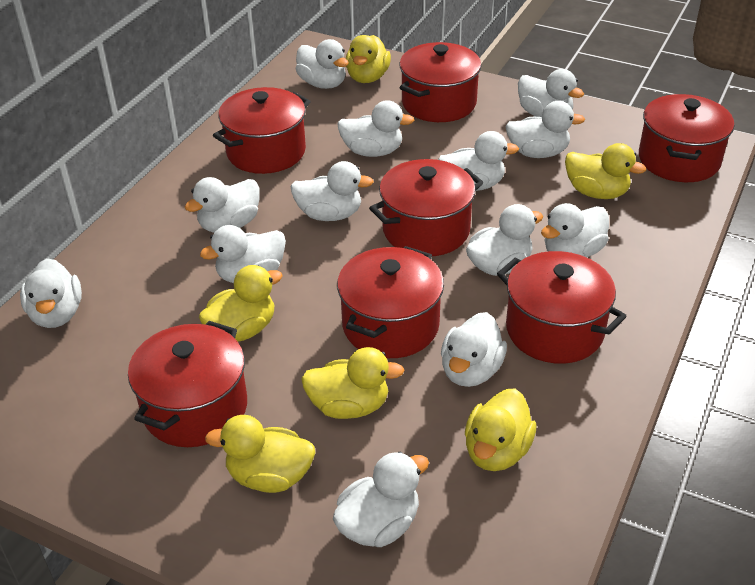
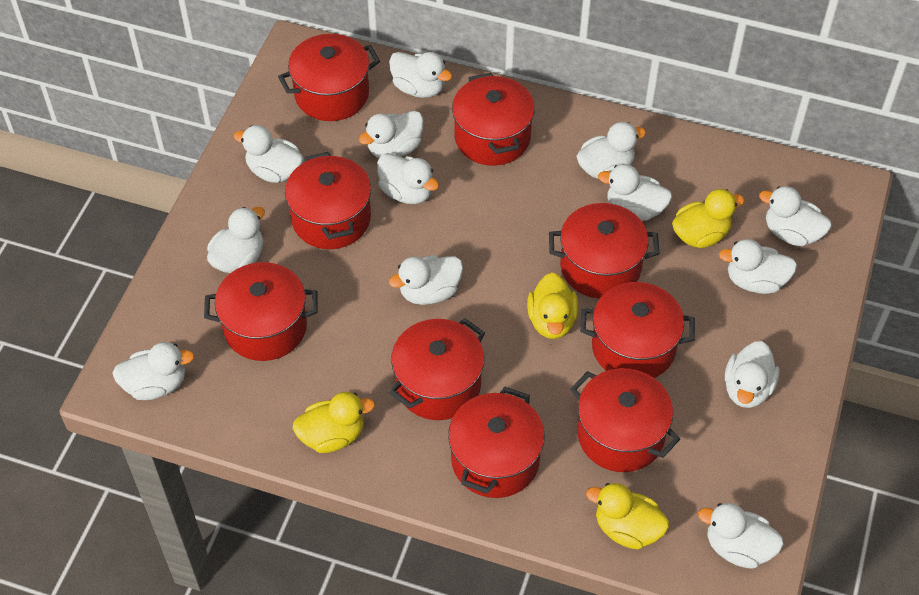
red pot: [128,321,247,447] [213,87,311,174] [337,246,444,358] [369,159,484,256] [400,42,481,122] [497,251,627,364] [639,94,734,182] = 7 -> [204,262,317,361] [278,34,380,121] [285,152,371,249] [389,318,485,420] [448,387,545,498] [452,73,535,166] [549,203,659,299] [570,368,680,472] [580,282,695,378] = 9
yellow duck: [199,265,283,342] [205,415,316,493] [301,347,405,419] [346,35,391,83] [465,388,537,471] [565,143,646,199] = 6 -> [292,392,375,453] [527,272,578,339] [586,483,669,550] [672,189,745,248] = 4

